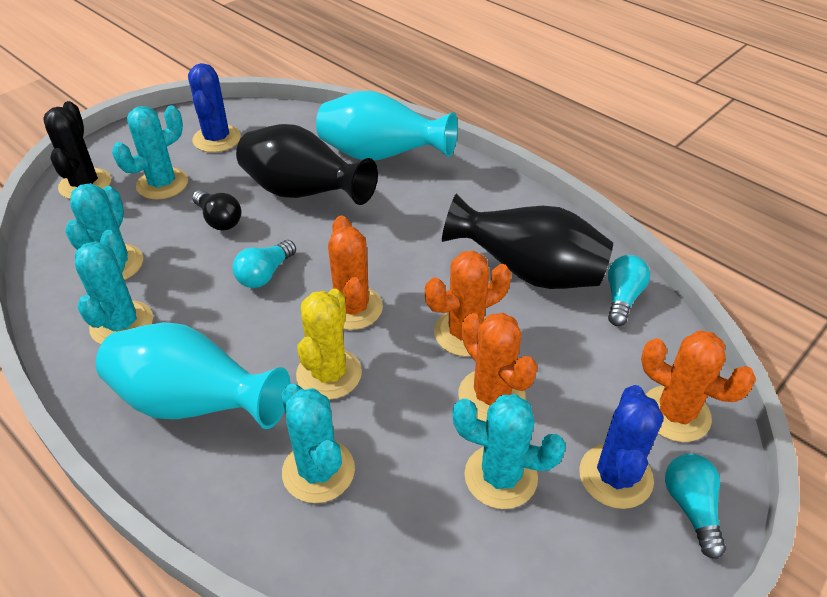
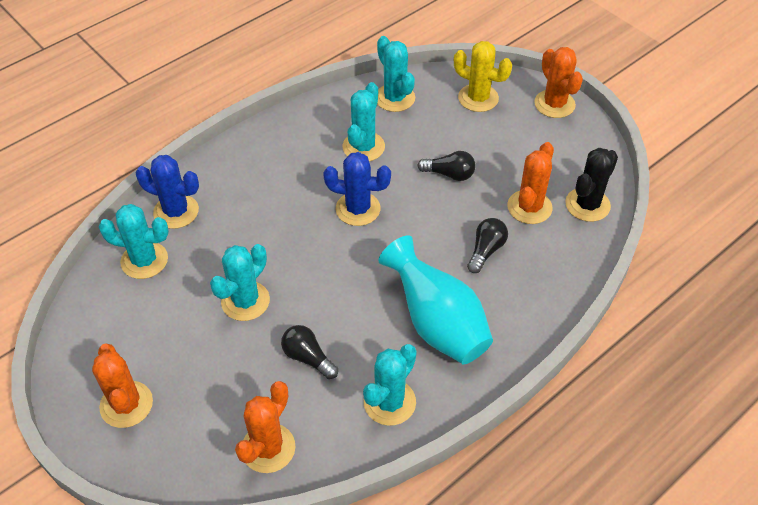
black light bulb: [192,190,241,230] = 1 -> [281,325,338,379] [417,151,476,181] [467,218,508,273] = 3
black vase: [236,124,378,205] [442,194,613,289] = 2 -> none = 0
turquoise light bulb: [232,240,296,288] [608,255,650,326] [665,454,726,559] = 3 -> none = 0
turquoise vase: [96,322,290,429] [316,91,458,160] = 2 -> [378,235,493,364] = 1

